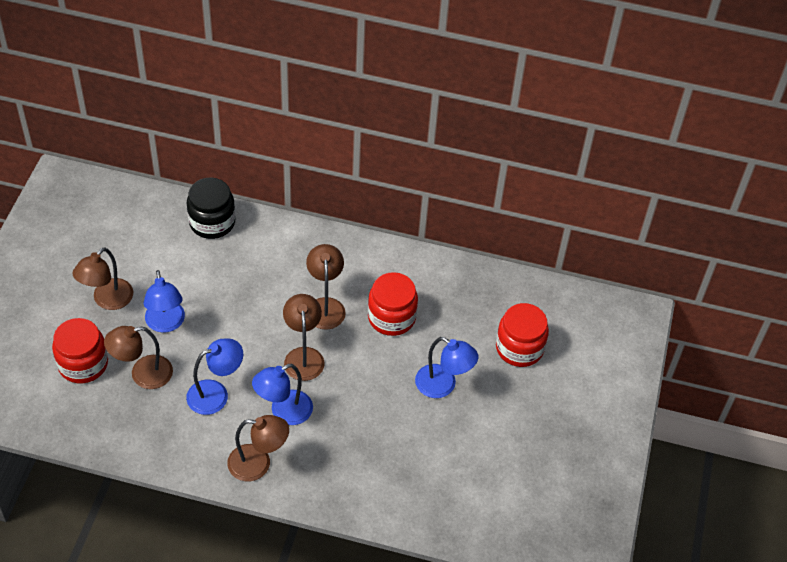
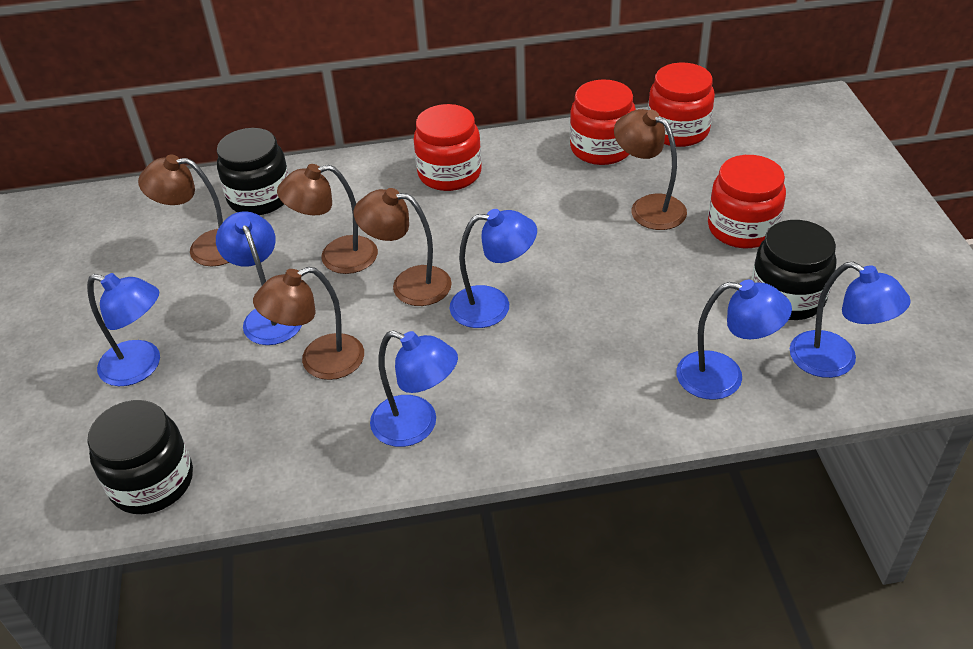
black jar: [187,178,235,239] = 1 -> [87,400,193,514] [217,128,289,215] [751,220,837,320] = 3
blue lamp: [144,270,185,333] [186,338,243,415] [252,364,313,425] [415,337,478,398] = 4 -> [87,273,160,386] [216,211,302,345] [370,330,458,447] [449,209,537,328] [676,280,792,400] [790,262,911,378] = 6
red jar: [52,318,108,383] [368,272,418,336] [496,303,549,367] = 3 -> [413,104,482,191] [570,79,636,165] [648,62,715,147] [708,155,786,248] = 4

